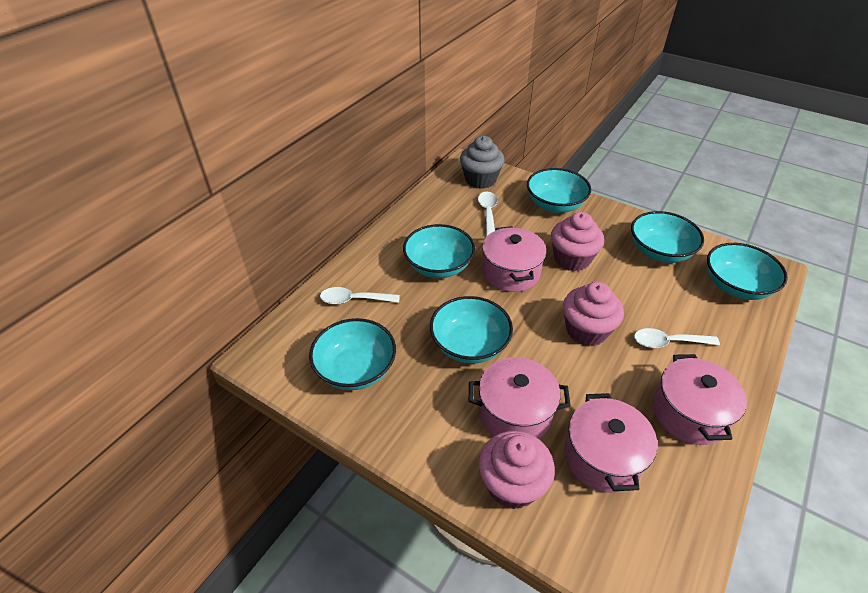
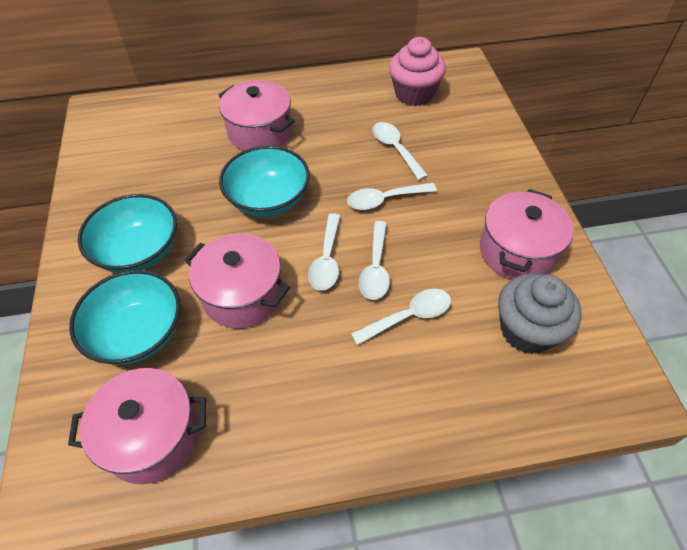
pink cupcake: [478,431,555,509] [551,212,604,271] [563,282,624,346] = 3 -> [389,37,446,106] = 1
turquoise bowl: [309,318,396,390] [403,224,475,278] [430,296,513,364] [527,168,591,213] [631,211,704,263] [707,243,788,300] = 6 -> [69,270,181,365] [78,194,177,273] [219,146,310,217] = 3
white spoon: [320,287,400,304] [478,192,497,236] [634,328,720,348] = 3 -> [308,213,340,291] [347,183,437,210] [351,289,451,345] [359,221,390,300] [372,122,428,180] = 5

